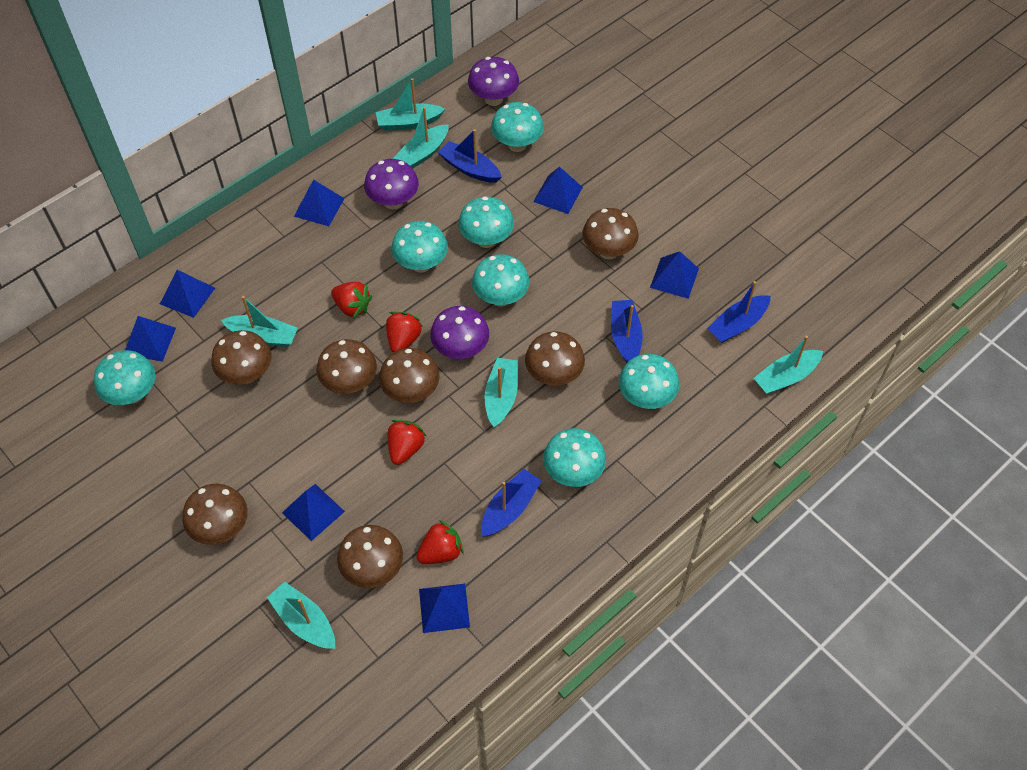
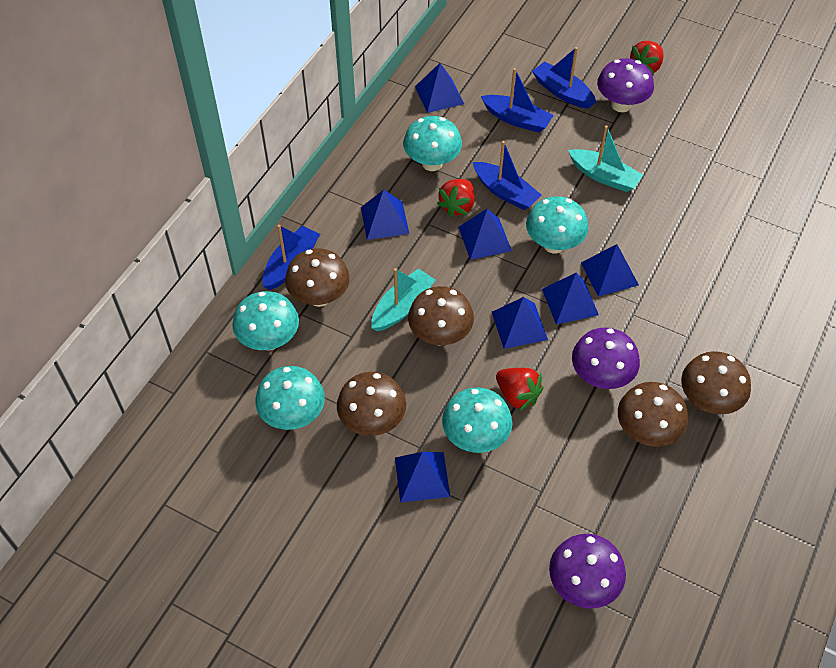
brown mushroom: [182,484,248,545] [211,330,272,385] [316,339,377,394] [337,525,403,588] [379,348,440,403] [525,331,585,386] [582,208,639,259] = 7 -> [285,248,350,307] [337,372,406,436] [408,286,474,345] [618,382,688,447] [681,351,751,414] = 5
red strawberry: [331,282,372,318] [386,312,423,352] [388,420,427,465] [417,520,463,564] = 4 -> [437,179,475,217] [496,368,544,411] [630,41,664,75] = 3
turquoise boat: [221,296,298,347] [267,582,335,649] [376,78,445,131] [393,107,449,169] [484,358,518,428] [754,336,823,394] = 6 -> [371,268,435,331] [568,125,643,192] = 2
turquoise mushroom: [94,350,156,405] [391,221,448,272] [458,196,514,248] [472,254,529,307] [491,102,544,152] [543,428,606,487] [619,354,679,409] = 7 -> [232,291,299,351] [255,366,325,430] [403,116,462,171] [442,387,512,453] [526,196,589,253] = 5

